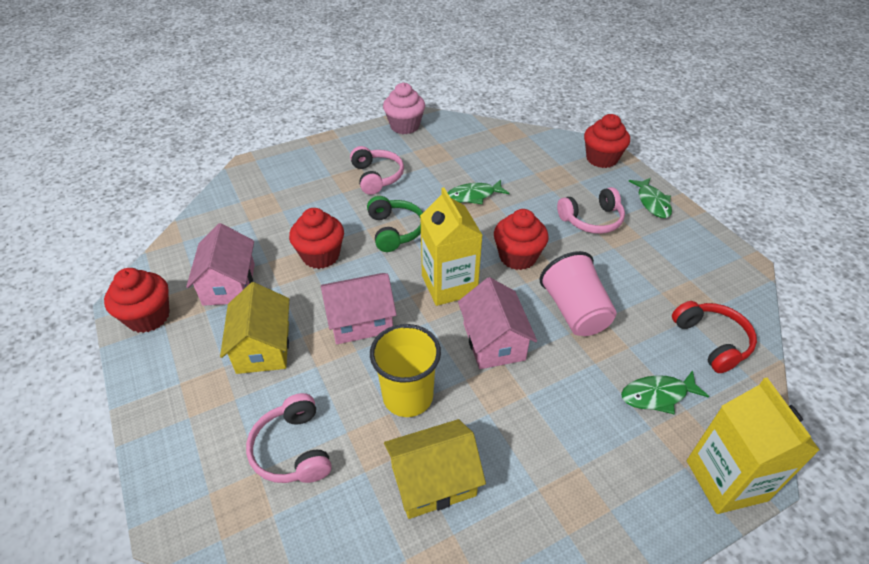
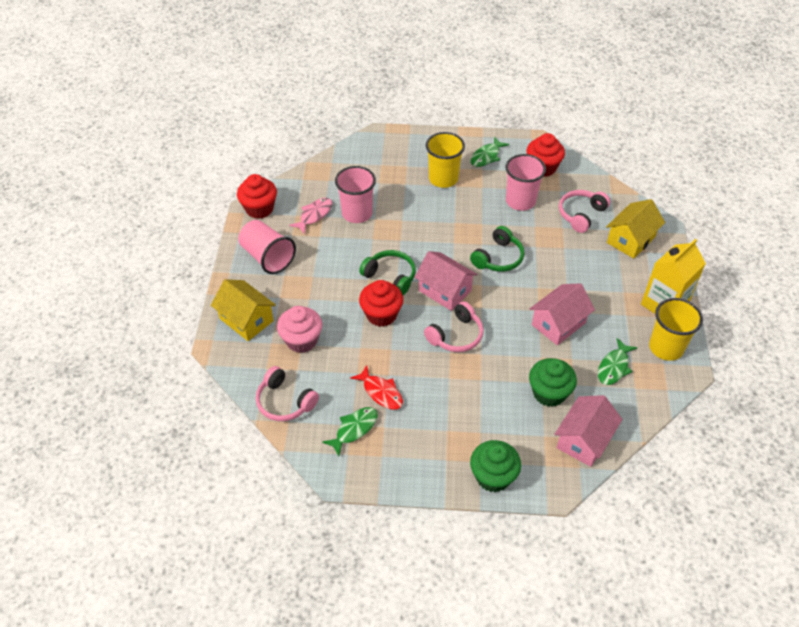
green cupcake: none = 0 -> [470,440,521,492] [529,358,577,407] = 2
green headphones: [367,196,423,252] = 1 -> [359,250,416,295] [470,226,524,272] = 2
pink cup: [540,251,617,336] = 1 -> [238,220,296,274] [335,166,376,223] [505,154,546,211] = 3
pink fish: none = 0 -> [289,198,332,234] = 1
red cupcake: [104,268,170,333] [289,208,344,269] [494,209,549,270] [584,114,630,168] = 4 -> [237,174,277,219] [359,280,403,327] [527,133,565,177] = 3
red fish: none = 0 -> [350,365,403,409] = 1
red headphones: [672,301,757,373] = 1 -> none = 0
yellow carton: [420,187,482,306] [687,378,820,514] = 2 -> [641,239,706,314] = 1
yellow cup: [370,324,441,417] = 1 -> [426,132,465,188] [649,298,703,361] = 2

